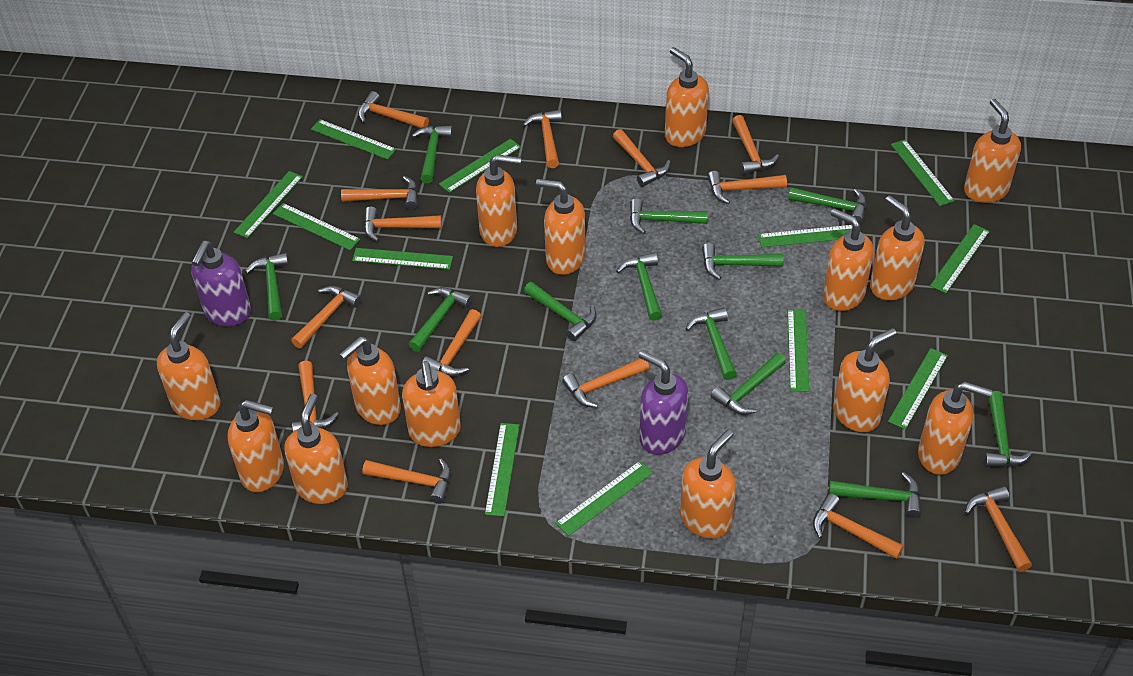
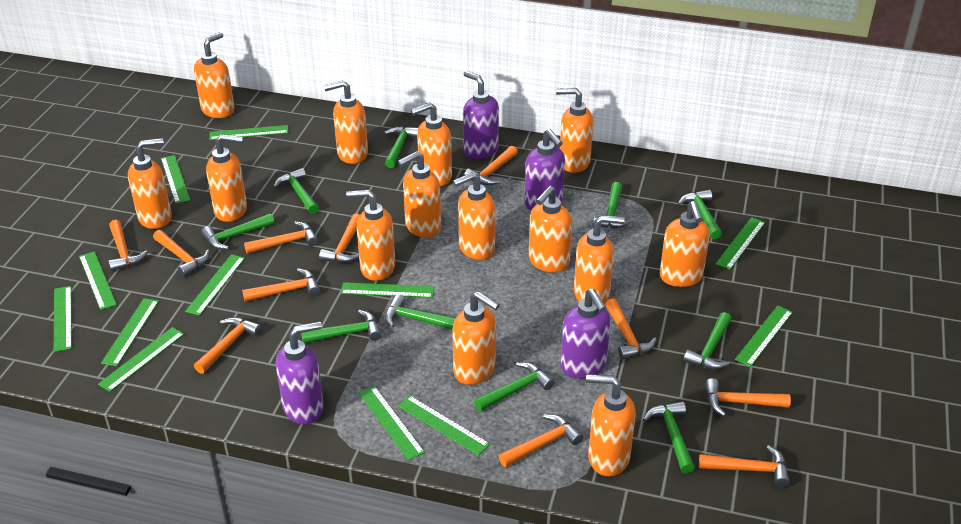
green hammer: [245,253,289,321] [408,287,472,352] [411,126,453,183] [524,282,597,341] [616,252,662,321] [630,198,708,234] [685,308,737,380] [702,243,784,280] [711,353,786,415] [788,187,866,224] [829,472,921,518] [984,391,1033,467] = 12 -> [201,213,274,250] [273,168,319,214] [301,310,382,343] [384,126,418,168] [385,294,456,329] [474,362,555,411] [593,182,632,229] [643,401,695,474] [678,190,722,239] [684,312,732,369] = 10
orange hammer: [291,286,362,349] [292,361,339,432] [341,176,418,210] [358,91,429,128] [362,459,451,504] [364,206,442,242] [422,309,481,376] [523,110,562,168] [562,358,649,408] [613,129,670,187] [707,171,787,204] [732,115,779,175] [813,493,904,559] [965,486,1032,572] = 14 -> [109,220,148,272] [153,230,209,277] [194,317,262,374] [242,268,320,302] [244,221,318,254] [319,213,360,263] [464,146,518,185] [499,414,583,467] [605,298,657,359] [699,445,790,487] [705,378,791,416] = 11
purple soap dispenser: [191,241,251,326] [639,350,688,455] = 2 -> [276,321,324,425] [463,71,499,159] [524,129,565,210] [560,288,611,379] = 4

